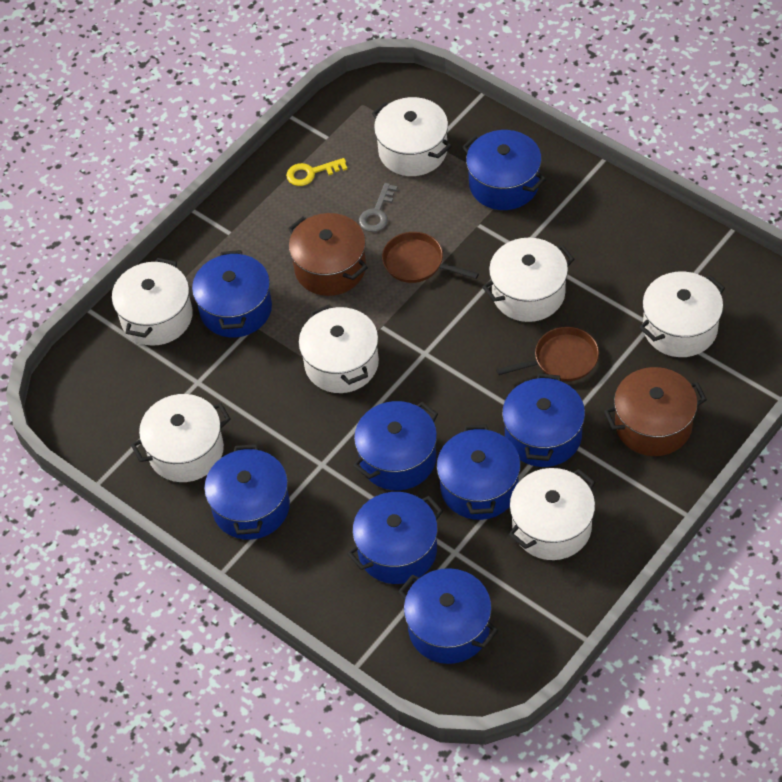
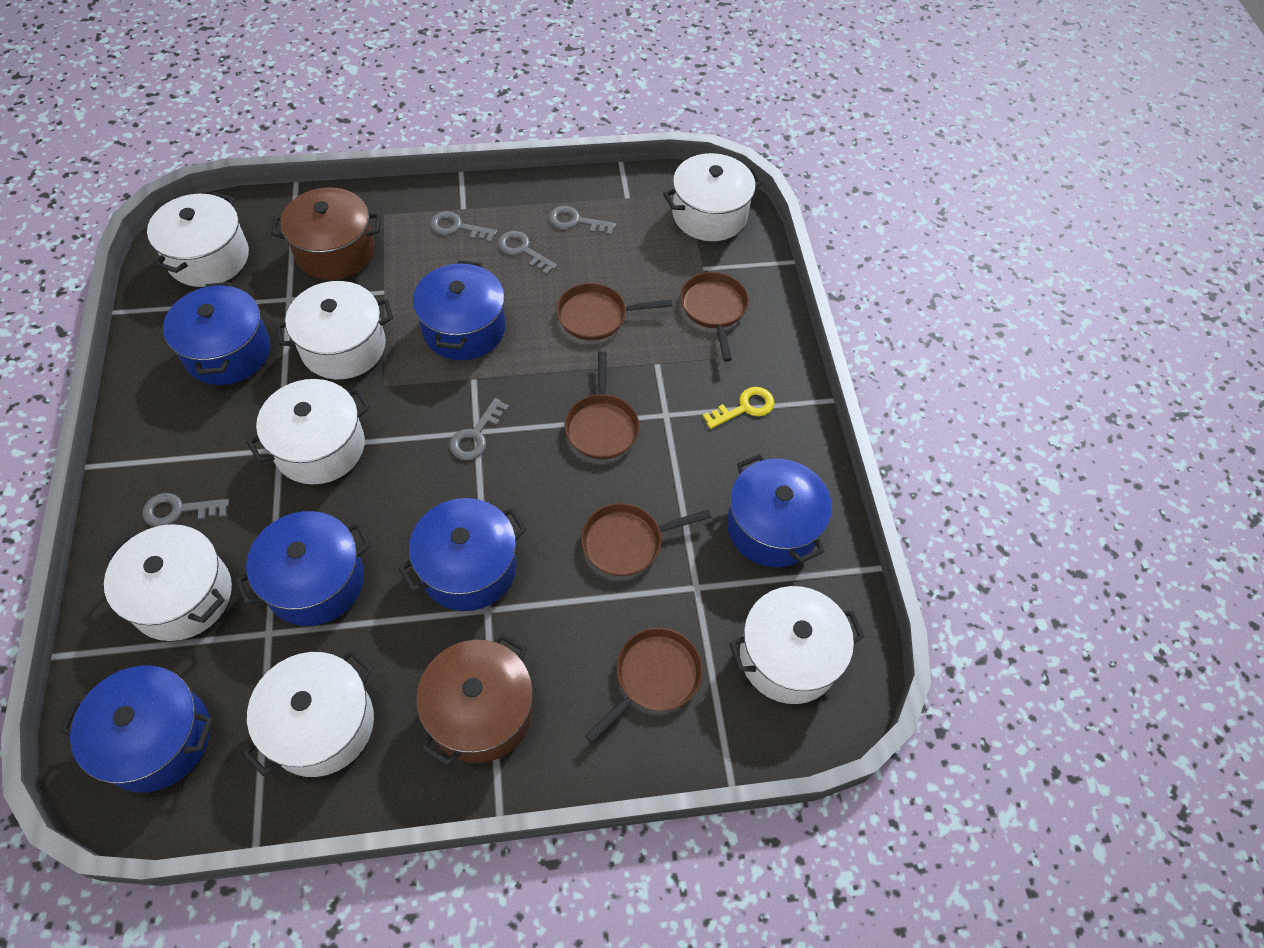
blue pot: [192,250,272,337] [204,444,290,540] [347,492,443,584] [353,401,438,490] [398,568,498,664] [437,424,521,520] [462,130,546,210] [502,374,585,467] = 8 -> [60,665,213,793] [163,282,270,385] [235,511,371,626] [399,498,527,611] [413,260,505,360] [727,454,832,567] = 6
brown pan: [382,232,479,283] [496,327,599,381] = 2 -> [556,283,673,341] [565,351,640,459] [581,503,712,576] [585,628,703,743] [680,272,749,362] = 5
grey key: [359,183,398,232] = 1 -> [142,493,230,527] [430,211,498,243] [449,398,509,460] [498,231,558,275] [549,206,616,236] = 5

